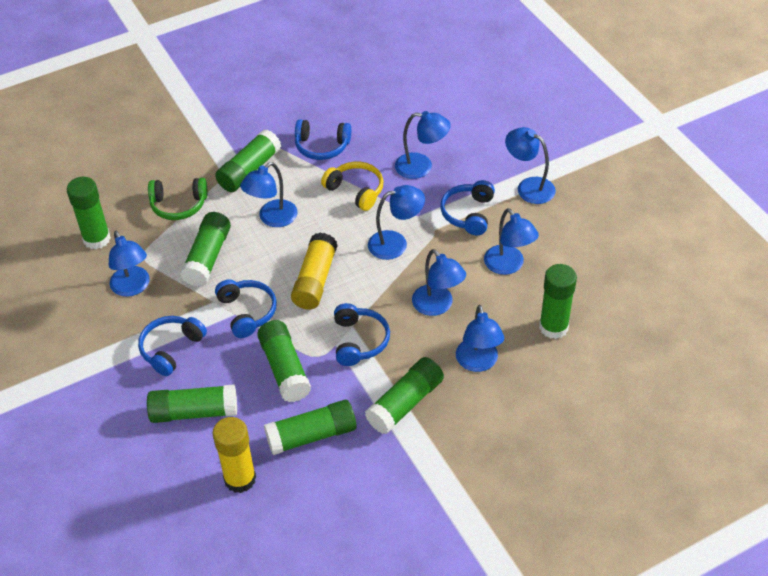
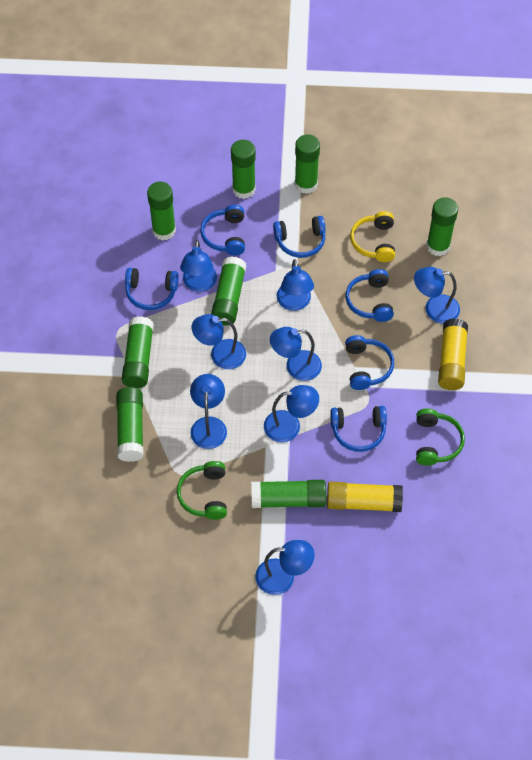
blue headphones: [138,316,207,376] [215,279,277,338] [295,119,351,160] [334,303,390,366] [440,180,495,235] = 5 -> [125,268,179,310] [200,205,245,255] [273,216,326,258] [330,406,387,452] [345,269,394,322] [345,335,394,390] = 6
green headphones: [148,178,208,220] = 1 -> [177,461,227,520] [416,408,465,466] = 2

